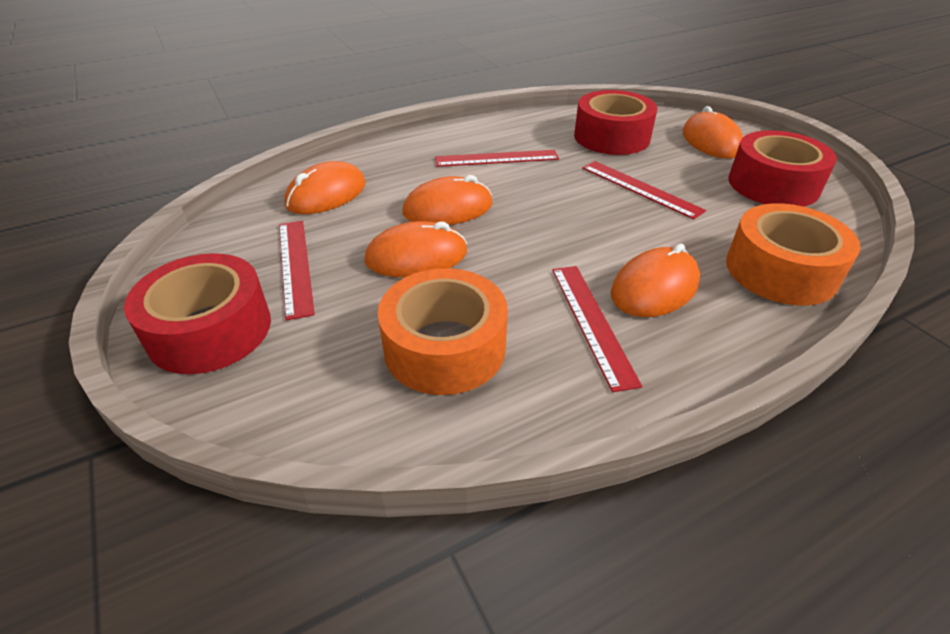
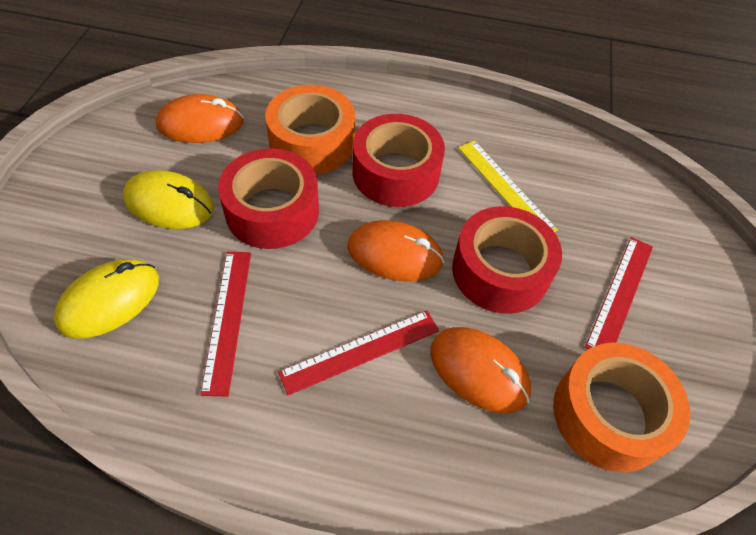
orange mouse: [284,161,366,214] [364,221,467,277] [402,175,493,225] [611,244,700,317] [683,106,743,158] = 5 -> [156,94,244,143] [347,220,444,281] [430,327,531,413] = 3
red ruler: [279,221,315,320] [435,150,559,167] [552,266,642,392] [582,161,706,219] = 4 -> [200,252,251,397] [278,311,439,395] [585,237,653,349] = 3
yellow mouse: none = 0 -> [54,259,159,339] [123,170,214,229] = 2
yellow ruler: none = 0 -> [458,141,558,232] = 1

